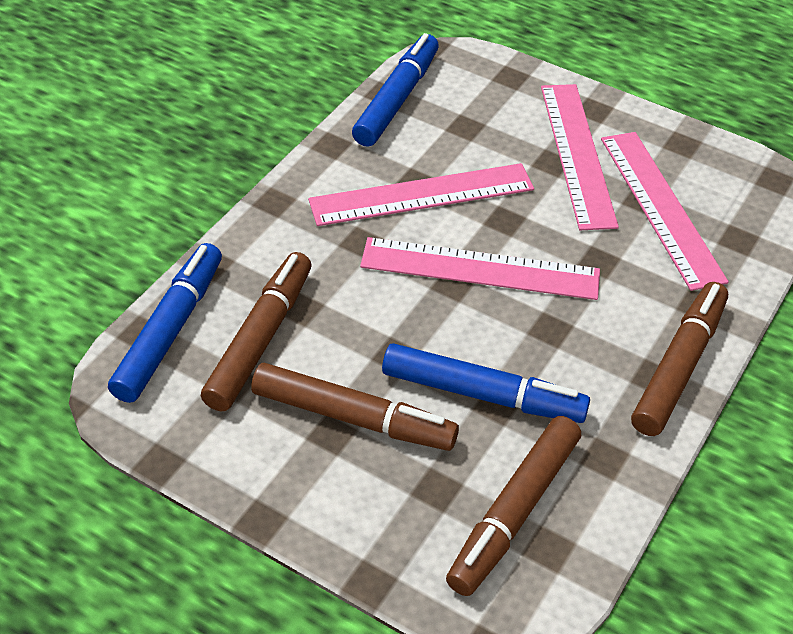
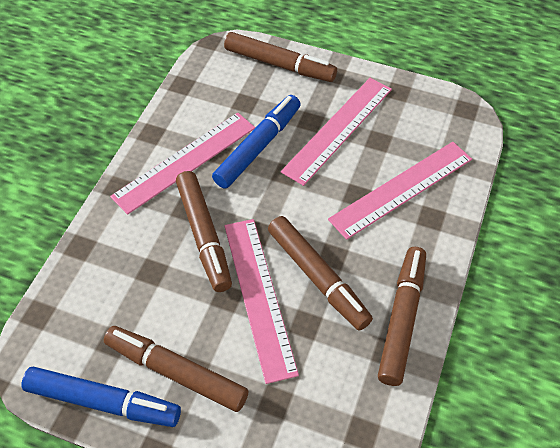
blue marker: [108,243,222,403] [352,33,439,147] [382,343,590,423] = 3 -> [22,367,181,427] [212,95,301,189] = 2
brown marker: [201,252,312,412] [251,363,459,451] [446,416,581,596] [631,282,728,436] = 4 -> [104,326,249,412] [176,171,232,292] [224,32,337,82] [268,216,373,331] [378,247,426,386] = 5

